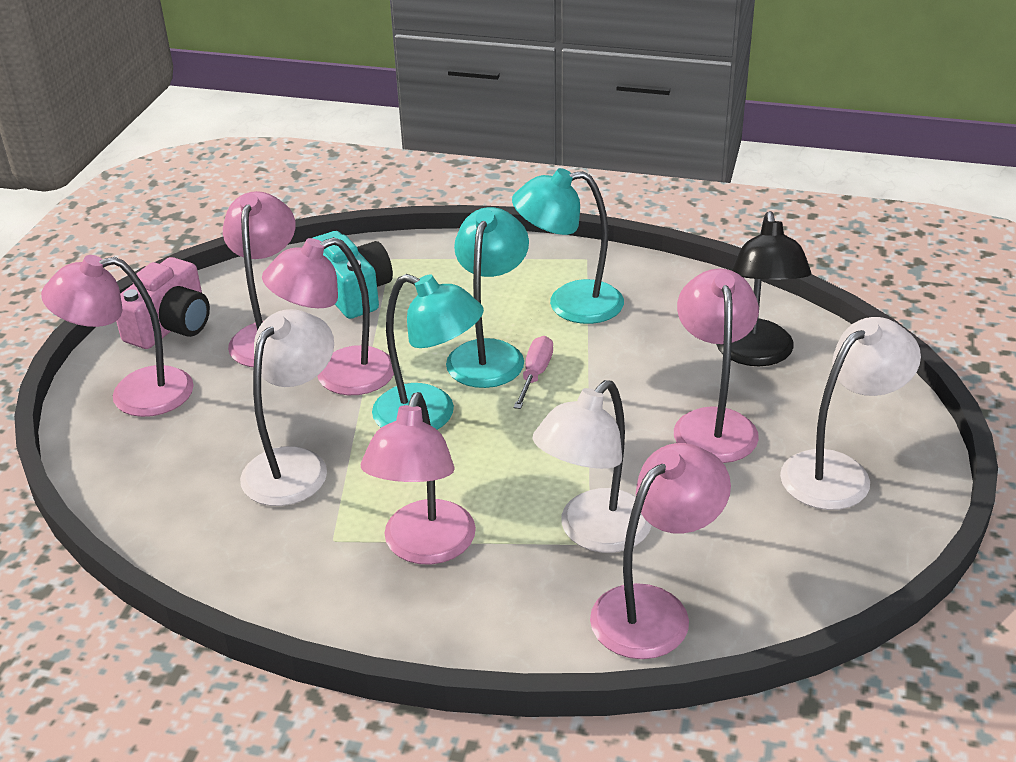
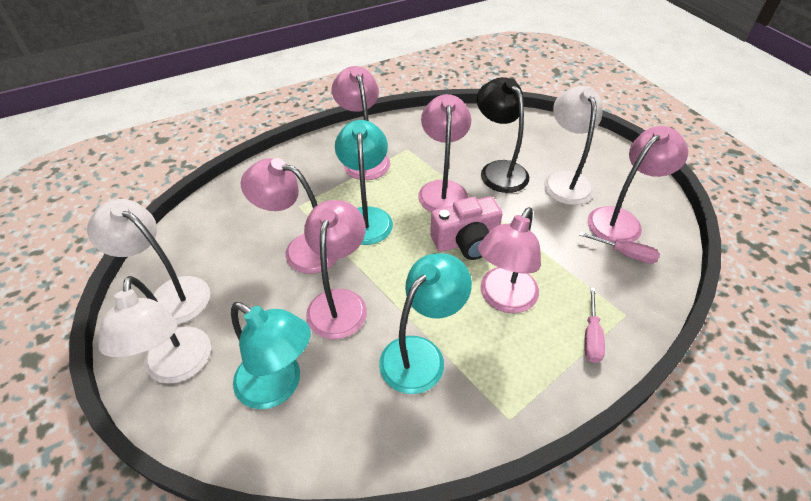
pink screwdriver: [514,336,553,409] = 1 -> [579,232,660,264] [584,287,605,363] = 2
turquoise camera: [313,231,393,319] = 1 -> none = 0

